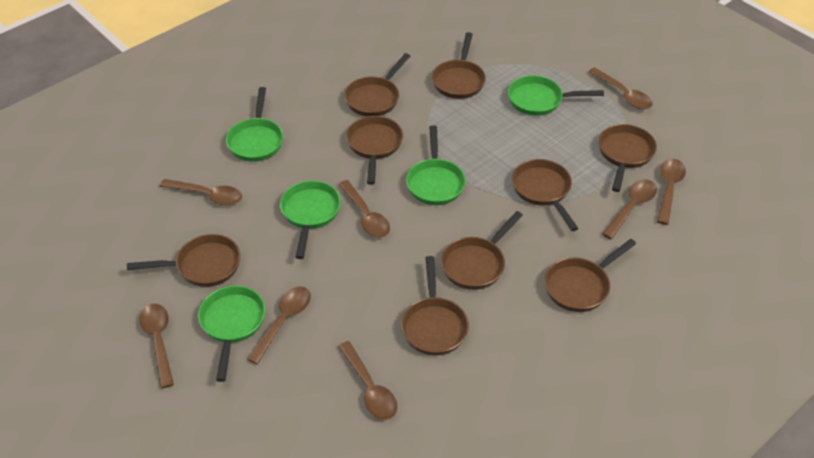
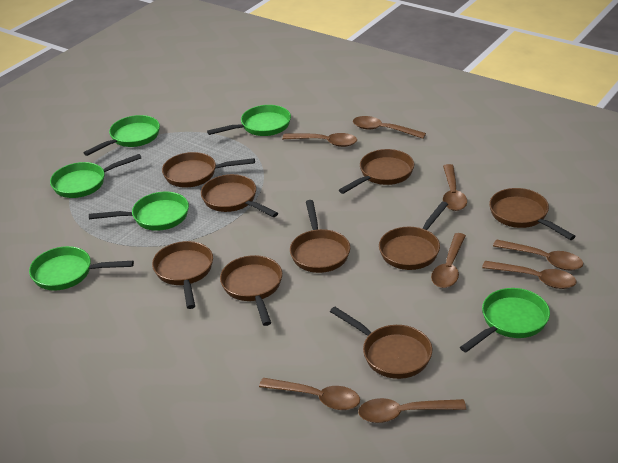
green pan: [198,286,266,382] [226,87,283,162] [280,180,341,259] [406,125,466,205] [508,75,604,116] = 5 -> [29,246,134,291] [50,154,141,198] [83,115,160,156] [89,192,189,231] [207,105,291,136] [460,288,550,352] = 6

